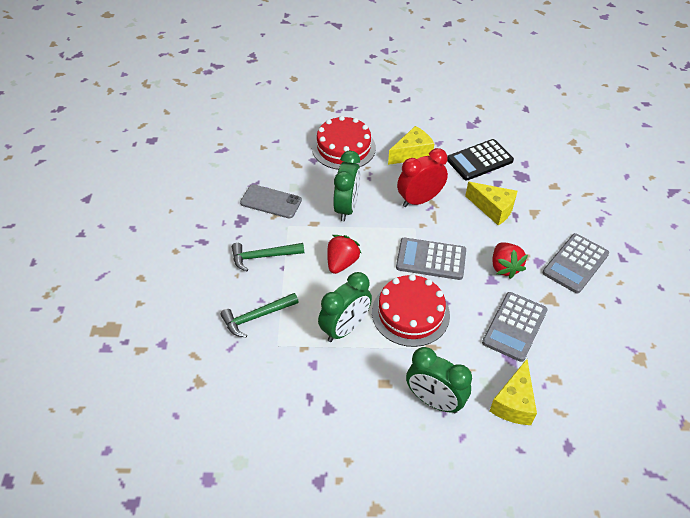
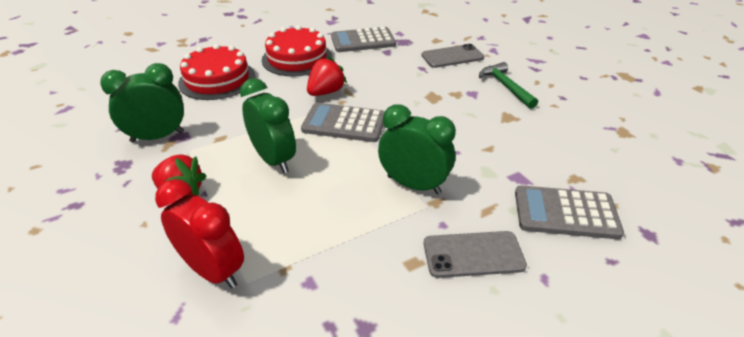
black calculator: [447,139,514,180] = 1 -> none = 0
green hammer: [220,293,299,337] [232,243,304,271] = 2 -> [479,62,538,109] = 1
grey phone: [240,184,302,218] = 1 -> [421,44,484,68] [424,231,527,278] = 2
yellow cheese: [388,126,434,165] [465,182,517,225] [490,359,537,425] = 3 -> none = 0

